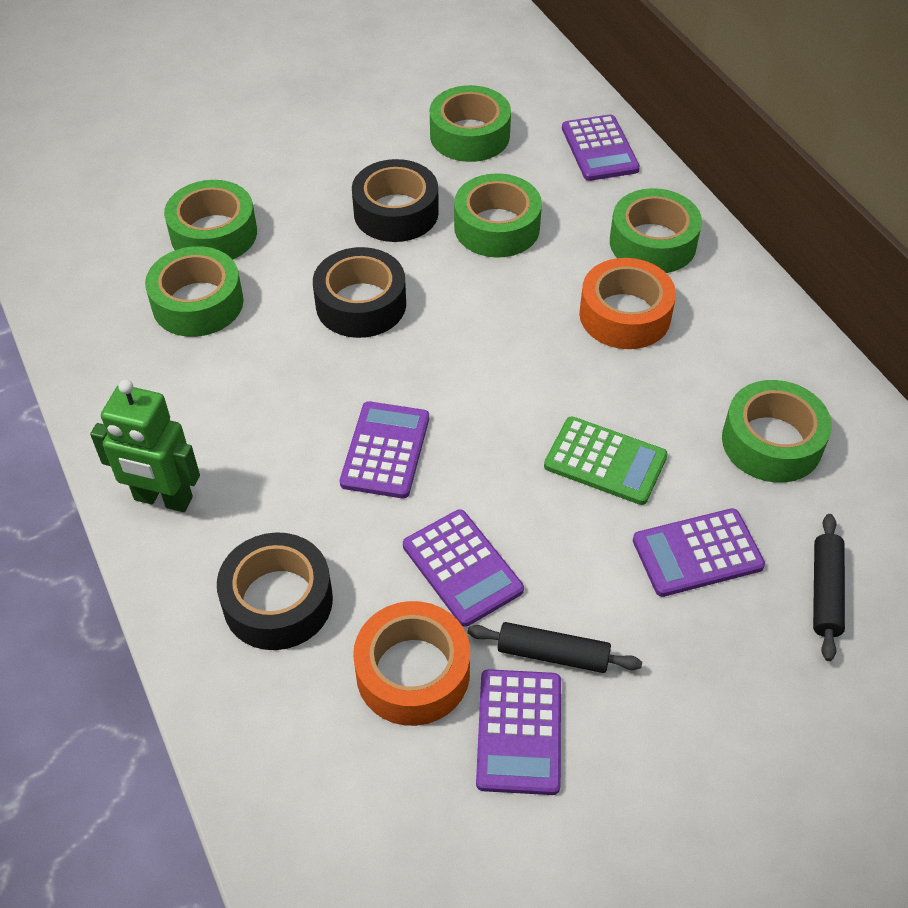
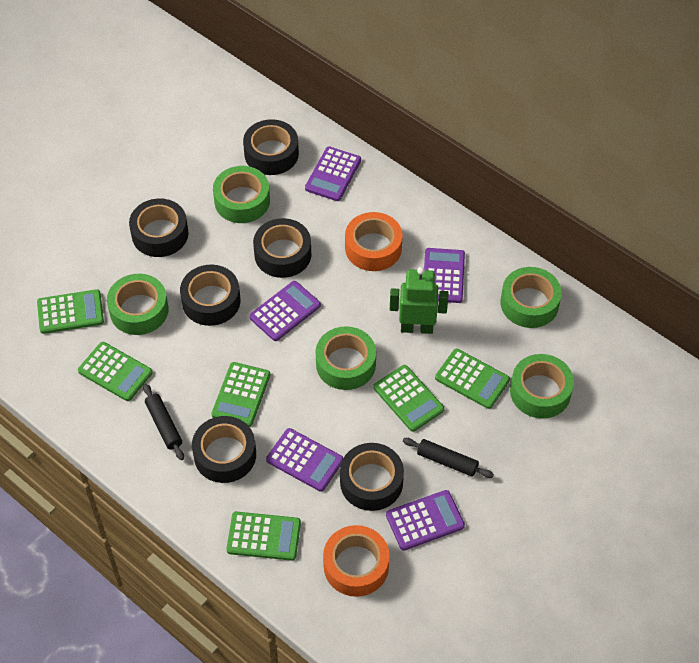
black tape: [217,532,333,650] [313,247,406,338] [352,159,439,242] = 3 -> [129,198,188,257] [180,265,240,326] [192,416,256,483] [243,119,299,175] [253,218,311,278] [340,443,404,511] = 6
green calculator: [544,417,668,505] = 1 -> [37,289,104,334] [78,342,153,401] [211,362,270,427] [226,512,301,561] [373,365,444,432] [435,349,510,409] = 6
green tape: [145,246,244,337] [164,180,257,260] [430,85,511,162] [454,173,542,258] [610,188,702,273] [722,380,832,483] = 6 -> [107,274,169,335] [213,166,270,223] [316,326,376,390] [501,267,562,328] [510,354,574,418] = 5

